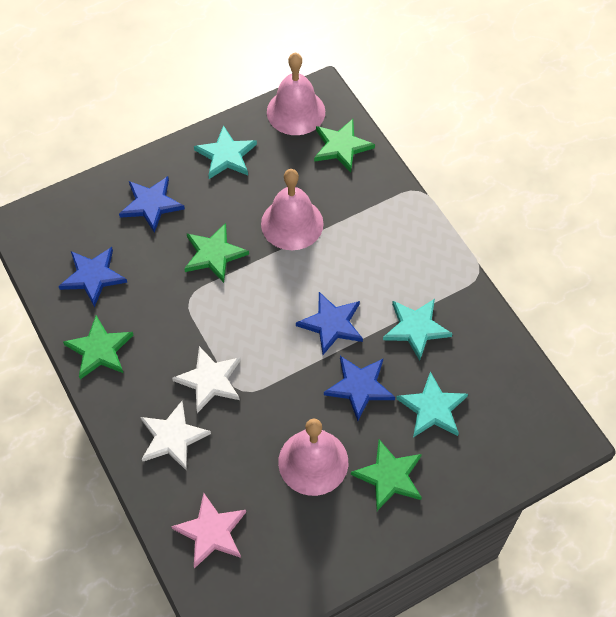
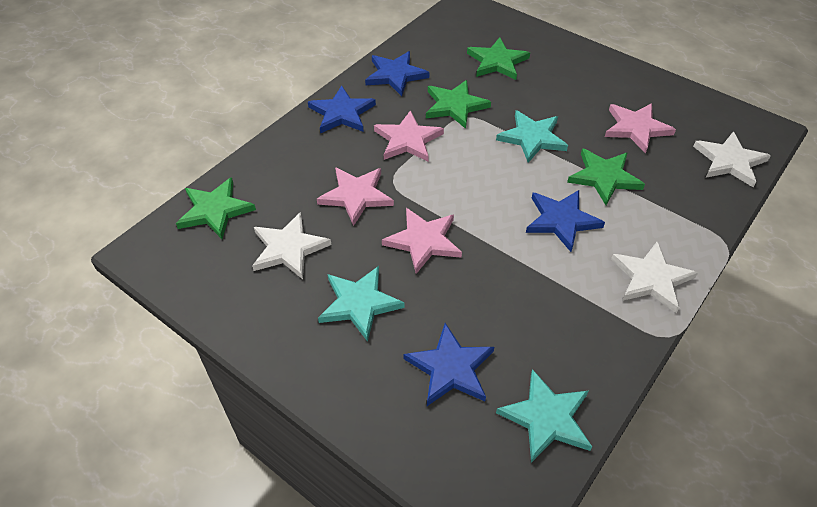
pink bell: [261,169,324,250] [267,53,325,135] [278,419,348,496] = 3 -> none = 0
pink star: [171,493,246,569] = 1 -> [317,167,394,226] [374,110,444,162] [382,208,462,274] [605,103,676,153] = 4
white star: [140,401,211,471] [172,346,241,413] = 2 -> [252,212,331,279] [611,241,698,313] [693,132,771,187] = 3

